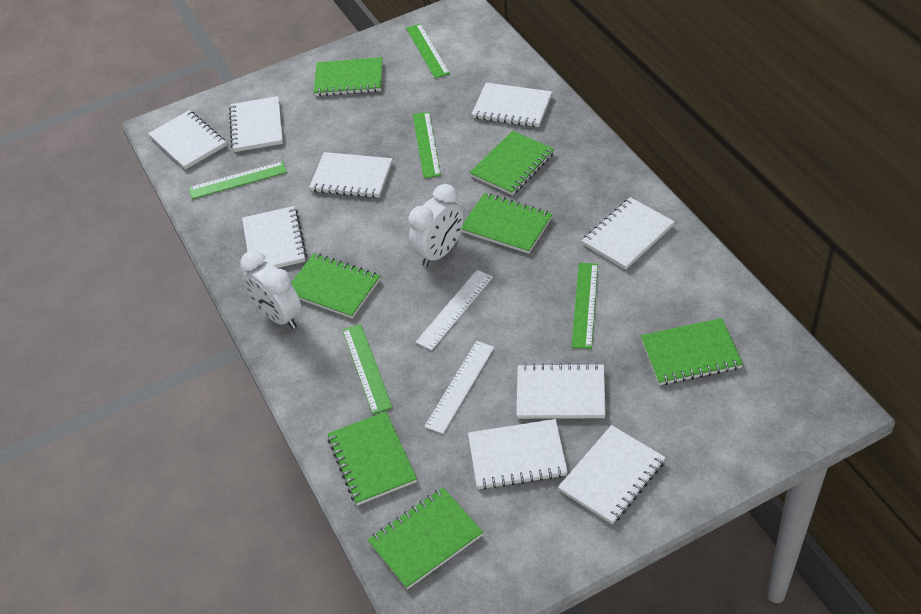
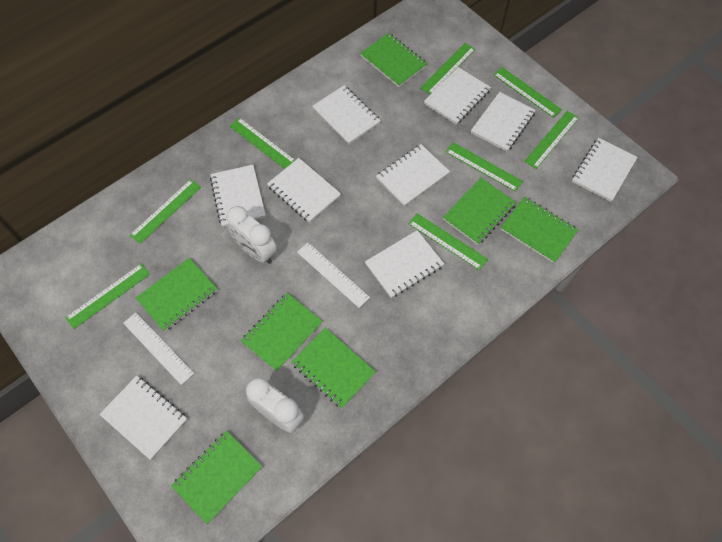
green ruler: [189,161,287,199] [342,324,393,414] [406,24,450,78] [413,112,441,178] [571,263,598,349] = 5 -> [65,264,150,329] [130,179,201,244] [230,118,295,169] [408,213,488,270] [420,43,476,95] [446,142,523,192] [493,67,562,118] [524,111,579,169] = 8

